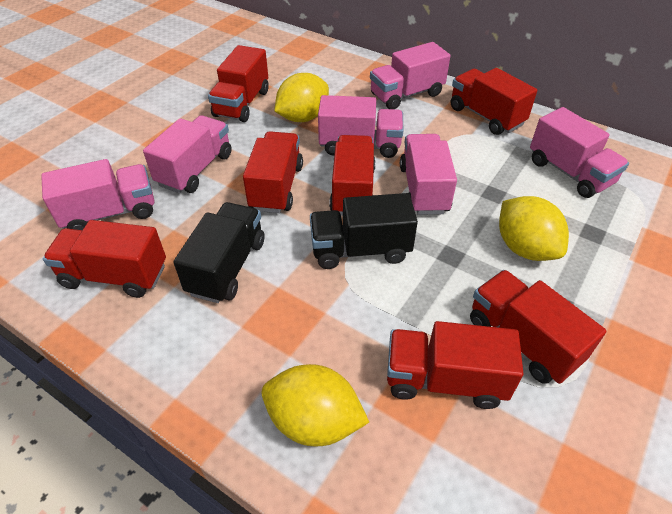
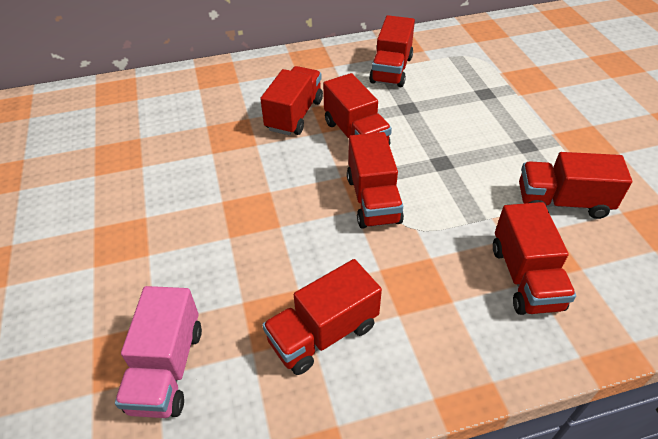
black truck: [173,202,264,303] [310,193,418,269] = 2 -> none = 0
pink truck: [41,159,154,230] [143,115,232,193] [318,95,403,158] [370,42,451,109] [400,134,457,215] [530,107,629,198] = 6 -> [115,286,202,418] = 1
yellow lemon: [262,364,369,447] [274,73,329,122] [499,196,569,261] = 3 -> none = 0

